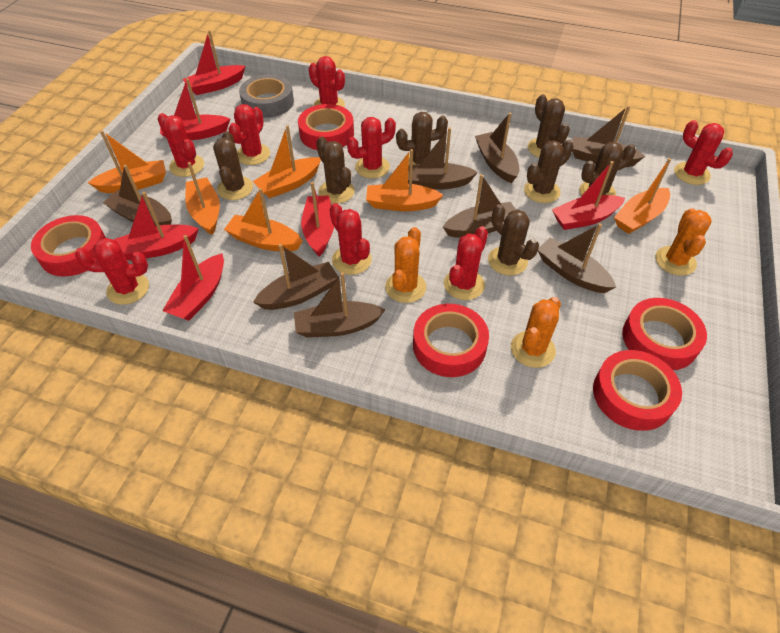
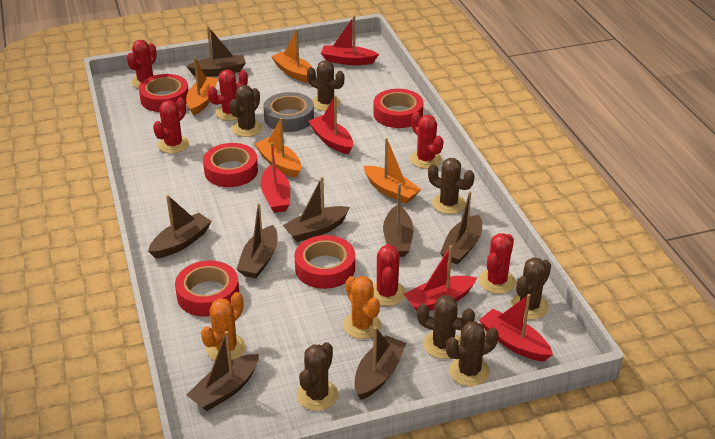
orange boat: [88,130,166,193] [185,162,220,235] [224,188,303,251] [252,125,321,198] [366,149,444,211] [614,158,671,234] = 6 -> [186,57,218,116] [254,118,301,178] [271,29,312,83] [364,138,421,204] = 4
orange cactus: [385,227,426,303] [511,297,561,368] [655,208,712,276] = 3 -> [201,292,246,361] [343,276,382,339] = 2
red boat: [114,192,199,261] [160,78,230,140] [162,235,224,321] [183,30,245,95] [301,182,334,257] [552,161,625,230] = 6 -> [261,142,290,213] [308,95,353,154] [321,16,379,65] [404,246,477,311] [479,294,553,361] = 5
red cactus: [75,238,149,305] [158,113,204,177] [228,104,270,165] [309,56,345,107] [329,203,372,275] [347,117,396,178] [444,226,488,300] [674,120,733,185] = 8 -> [127,40,157,89] [153,98,189,153] [208,70,248,121] [373,244,406,306] [410,112,444,169] [479,233,516,294] = 6

